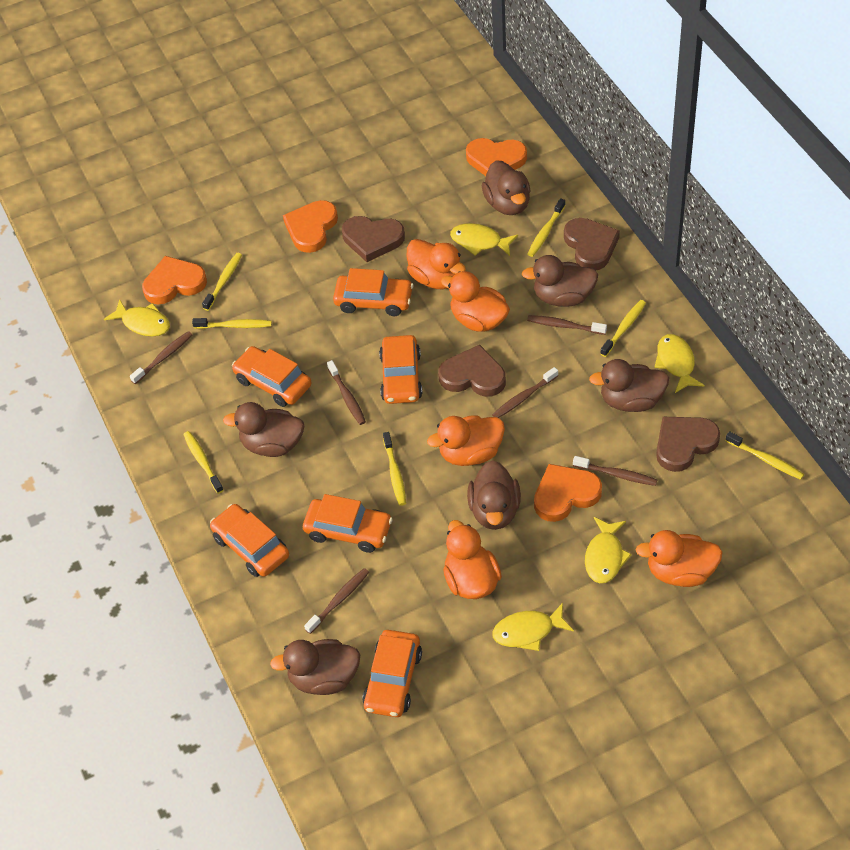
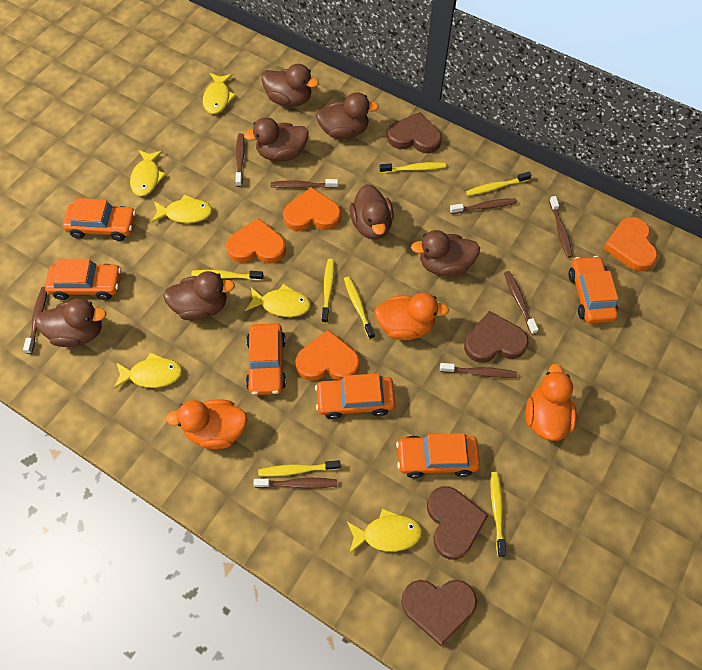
brown duck: [223,402,304,457] [270,639,360,695] [467,460,521,530] [482,160,531,215] [522,255,598,307] [589,359,669,412] = 6 -> [35,299,107,347] [163,271,235,321] [244,117,309,162] [261,64,319,107] [316,92,379,139] [350,184,394,239] [411,230,480,276] = 7
brown toothbrush: [130,331,192,384] [304,568,369,634] [327,360,366,425] [492,367,558,418] [527,315,607,335] [573,456,657,486] = 6 -> [23,287,47,354] [236,133,245,187] [254,478,337,489] [271,179,338,188] [440,363,517,378] [450,198,517,214] [504,271,539,335] [549,196,573,258] = 8
orange duck: [407,239,466,289] [427,415,505,466] [441,271,510,332] [443,520,502,599] [635,530,723,587] = 5 -> [165,399,247,449] [374,293,449,340] [525,364,577,441] = 3
yellow fish: [104,299,170,337] [450,223,518,256] [492,603,574,651] [585,517,632,583] [654,334,705,393] = 5 -> [114,352,182,389] [130,150,166,196] [151,194,212,223] [203,73,236,114] [245,283,311,317] [347,508,422,554] = 6

